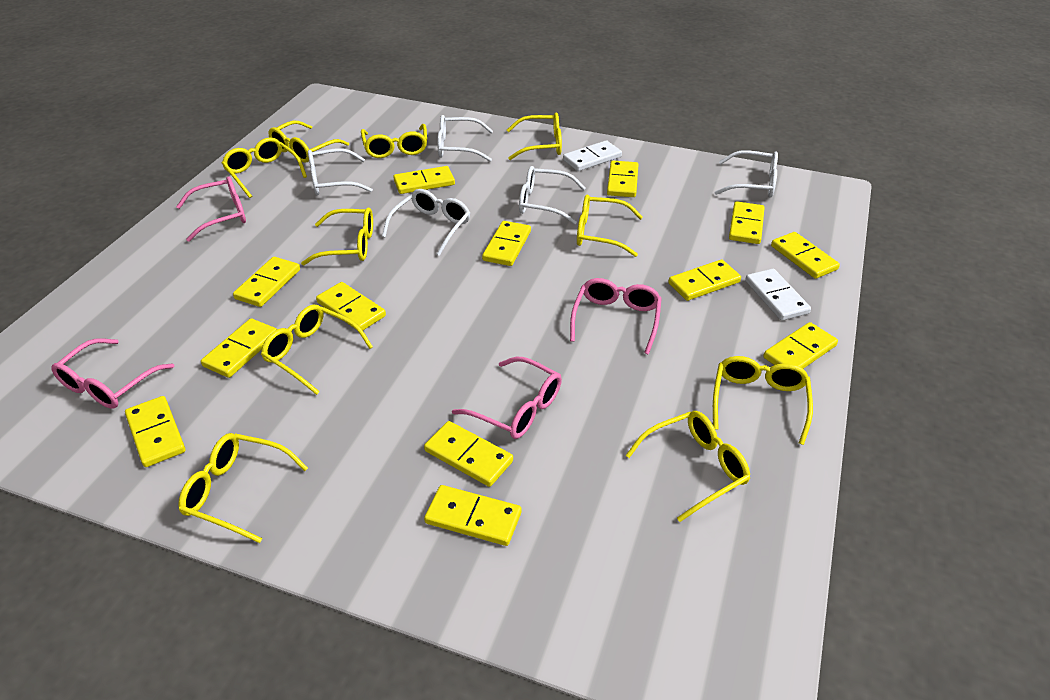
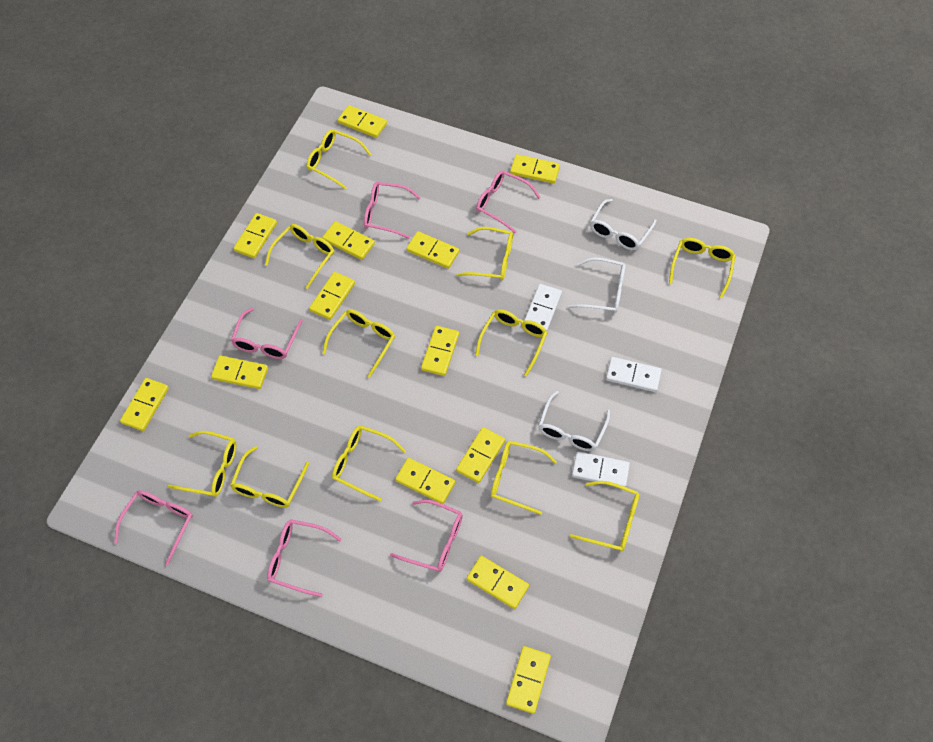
pink glasses: [52,338,175,409] [176,177,246,242] [452,357,562,439] [570,278,662,354] = 4 -> [114,490,193,565] [231,308,303,359] [267,519,342,597] [364,182,421,239] [390,500,463,572] [476,170,541,233] = 6
white domino: [563,140,622,171] [745,269,811,321] = 2 -> [524,284,562,331] [572,451,630,487] [606,357,662,392] = 3
white glasses: [308,148,373,195] [382,189,470,256] [437,115,493,162] [519,166,586,224] [714,150,778,197] = 5 -> [538,391,610,451] [568,257,626,313] [590,199,657,250] = 3
yellow glasses: [178,433,308,543] [222,137,307,198] [261,304,373,395] [268,121,349,163] [301,207,373,265] [361,124,427,158] [507,113,562,160] [577,194,643,257] [626,411,750,522] [713,356,813,445] = 10 -> [168,431,237,497] [230,446,309,508] [265,224,334,289] [306,129,371,190] [322,309,395,378] [332,425,406,501] [457,227,513,281] [475,309,547,376] [491,441,557,515] [570,481,639,552] [669,238,736,298] = 11

